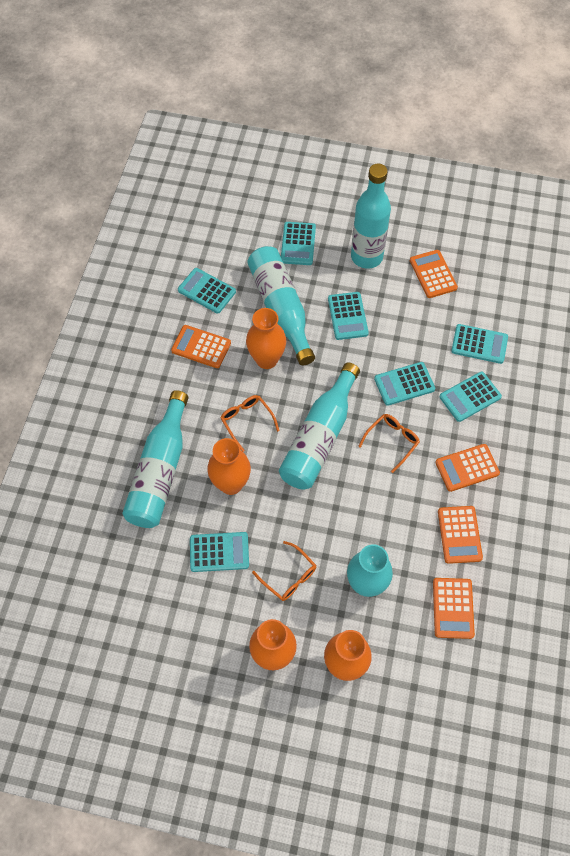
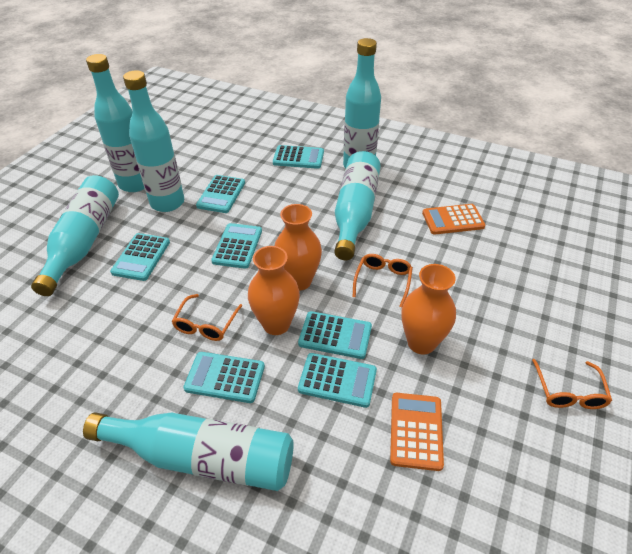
orange calculator: [171,325,231,368] [410,250,458,298] [433,578,475,639] [435,444,500,492] [438,506,483,564] = 5 -> [390,393,444,471] [422,204,485,234] = 2
orange vase: [207,438,251,495] [246,308,286,369] [249,619,297,670] [324,630,372,681] = 4 -> [248,246,300,335] [275,204,322,291] [402,264,456,355] = 3
turquoise bottle: [122,390,189,528] [247,246,315,365] [279,363,360,490] [351,164,391,269] = 4 -> [31,175,119,296] [83,412,294,491] [86,54,145,192] [123,70,184,212] [334,151,381,260] [343,38,381,168] = 6
turquoise vase: [347,544,393,597] = 1 -> none = 0

